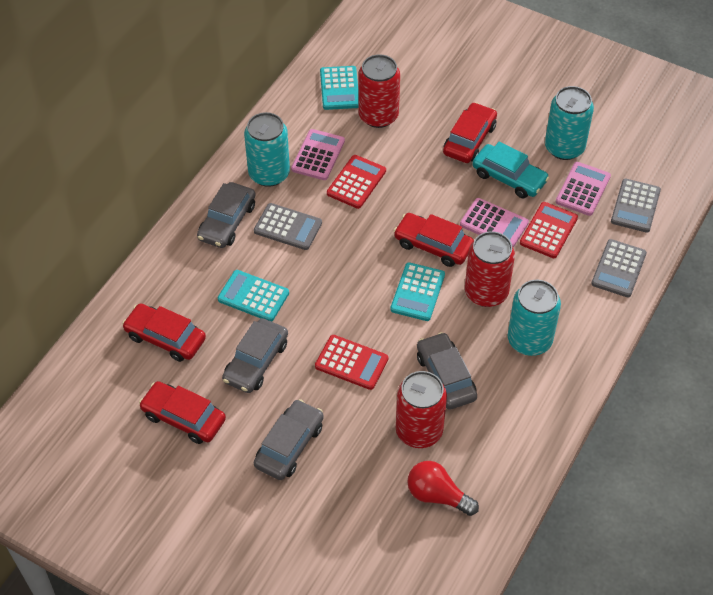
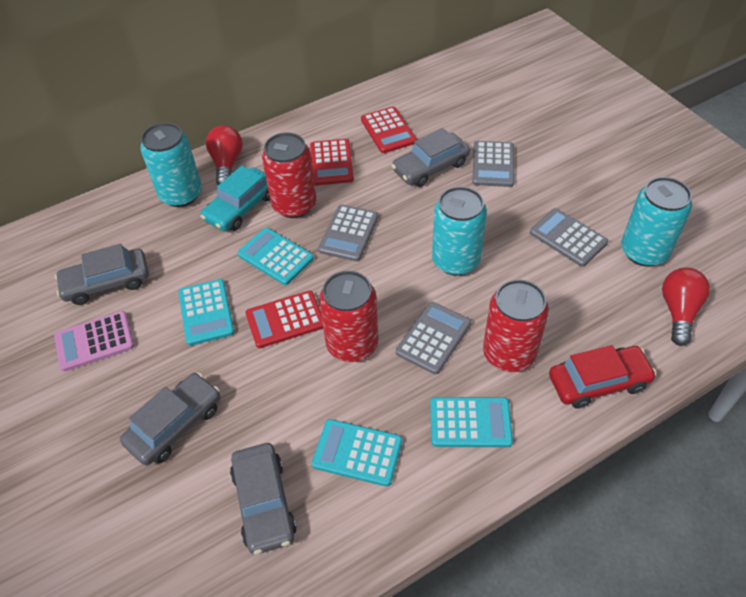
grey calculator: [254,203,322,250] [591,239,647,297] [611,179,661,233] = 3 -> [318,205,378,261] [396,302,471,374] [472,141,515,187] [530,208,608,267] = 4
pink calculator: [291,129,345,180] [460,198,529,247] [556,162,611,216] = 3 -> [54,311,134,372] = 1
red car: [122,304,206,362] [139,381,226,444] [394,213,474,267] [443,102,497,163] = 4 -> [549,345,657,409] = 1
red light bulb: [407,461,479,516] = 1 -> [206,125,243,185] [662,267,710,346] = 2
turquoise calculator: [218,270,289,322] [320,66,358,110] [390,262,445,321] = 3 -> [178,279,235,346] [238,228,314,285] [312,419,402,487] [430,397,513,447] = 4

